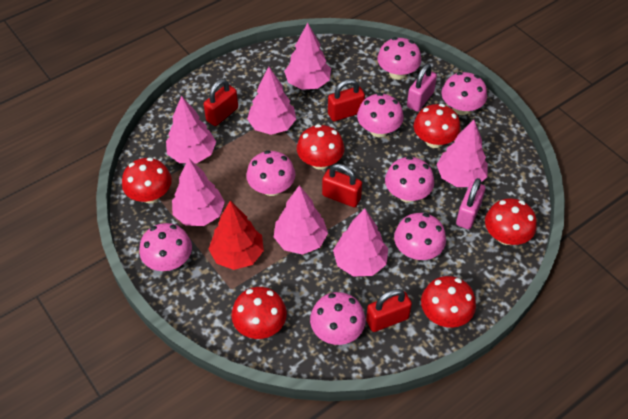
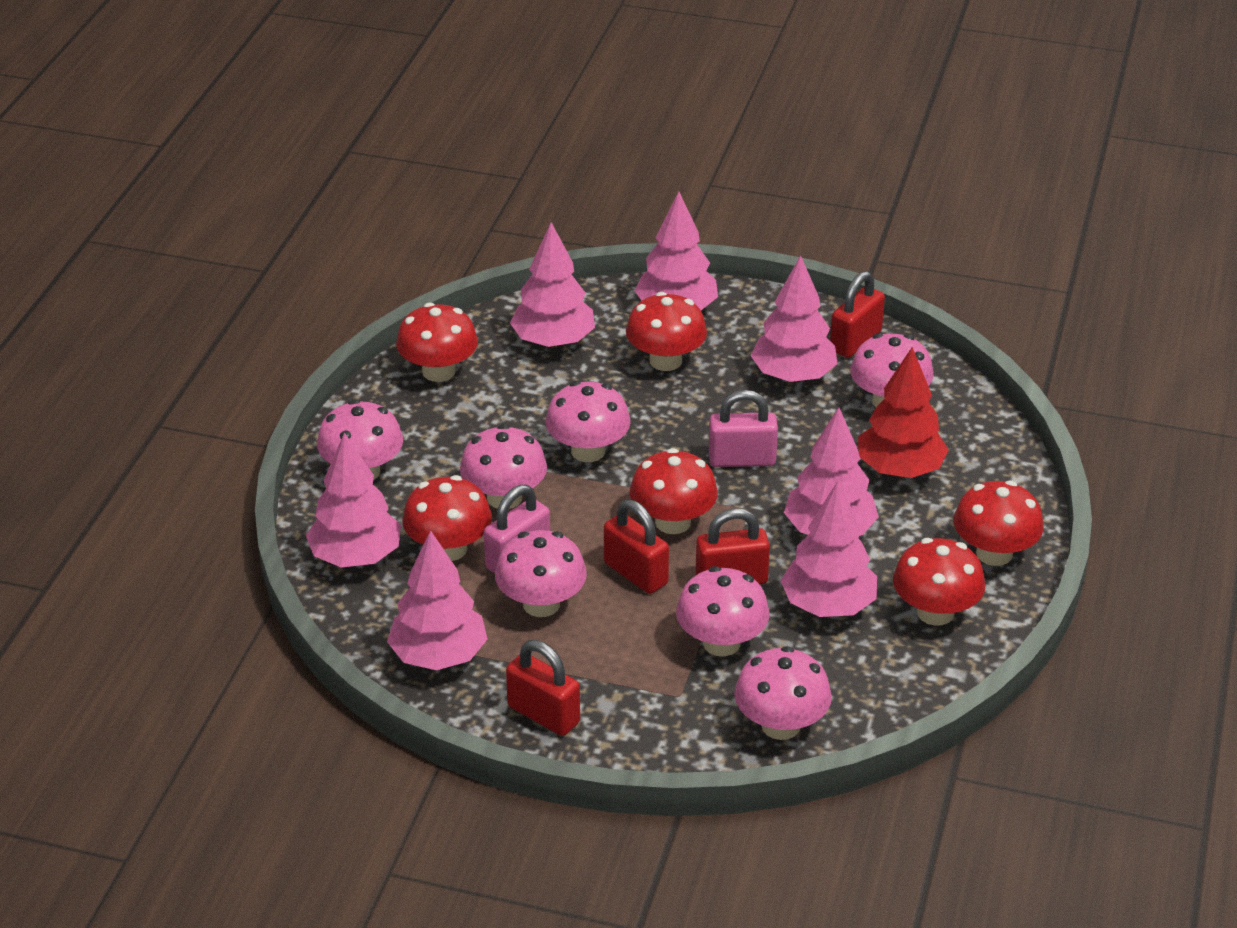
pink mushroom: [139,223,192,271] [246,150,295,196] [310,292,366,345] [357,93,404,137] [377,37,421,80] [385,156,434,202] [394,213,446,260] [442,72,487,115] = 8 -> [317,400,403,480] [460,425,547,509] [495,530,587,617] [545,381,631,462] [676,566,770,656] [734,646,832,740] [850,333,934,407] = 7

